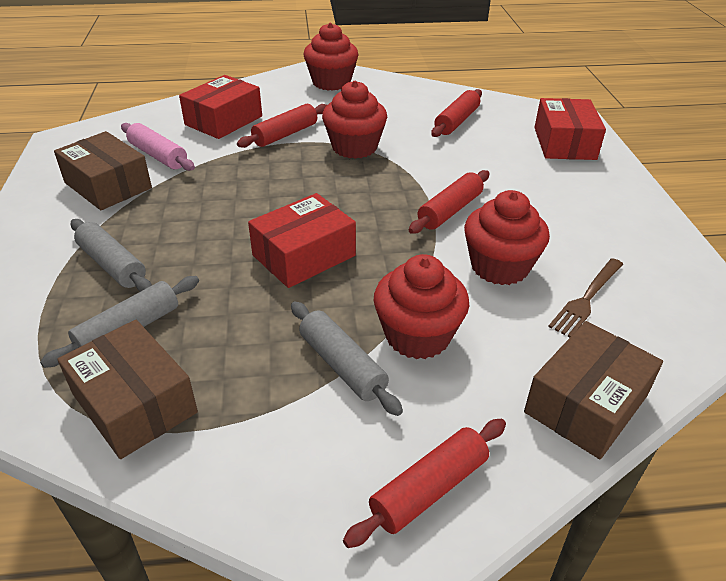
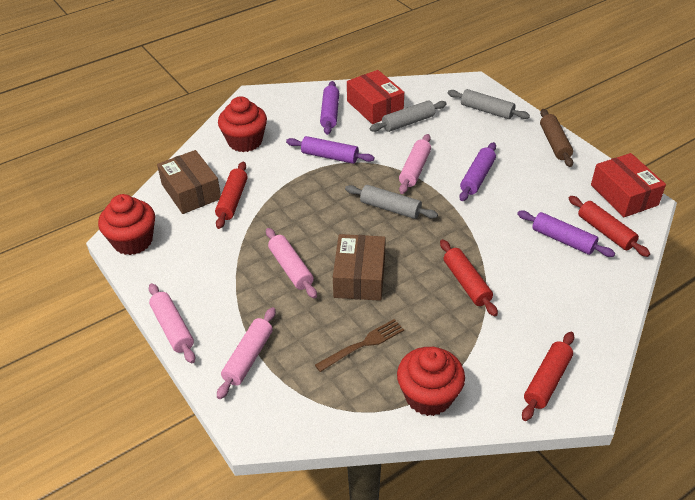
brown box: [54,131,152,210] [57,320,198,459] [524,321,663,459] = 3 -> [157,150,221,214] [333,234,386,301] = 2
brown rolling pin: none = 0 -> [540,109,573,167] = 1
pink rolling pin: [121,123,195,171] = 1 -> [149,283,195,363] [217,307,276,399] [266,228,317,298] [399,134,431,194] = 4
purple rolling pin: none = 0 -> [286,136,375,164] [320,81,339,135] [459,142,496,201] [517,211,615,257] = 4
red box: [179,75,262,139] [248,193,356,288] [534,98,606,160] = 3 -> [347,70,404,124] [591,153,666,217] = 2
red cupcake: [304,23,359,91] [322,81,387,159] [373,254,469,359] [464,190,550,285] = 4 -> [98,194,155,255] [218,97,267,152] [397,347,465,416] = 3

